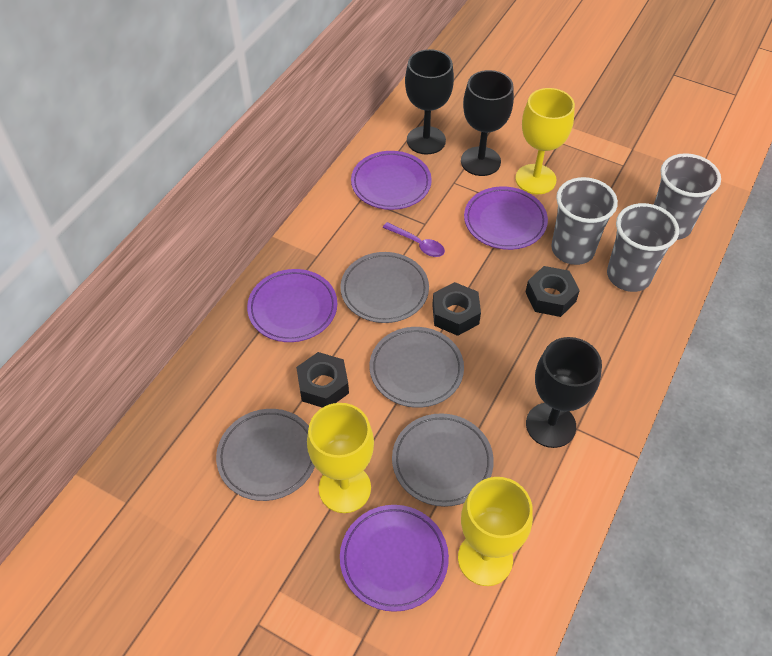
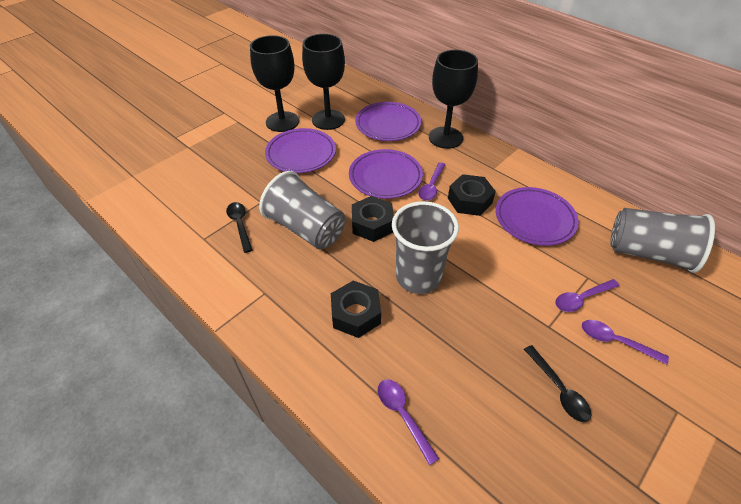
black spoon: none = 0 -> [226,202,253,253] [524,345,591,422] = 2
grey plate: [216,409,315,501] [340,252,429,323] [370,327,464,408] [392,413,494,507] = 4 -> none = 0
purple spoon: [383,222,445,257] = 1 -> [378,379,439,465] [418,162,446,201] [555,279,620,312] [582,320,669,364] = 4
yellow goblet: [307,403,374,513] [458,477,533,586] [515,88,575,194] = 3 -> none = 0

